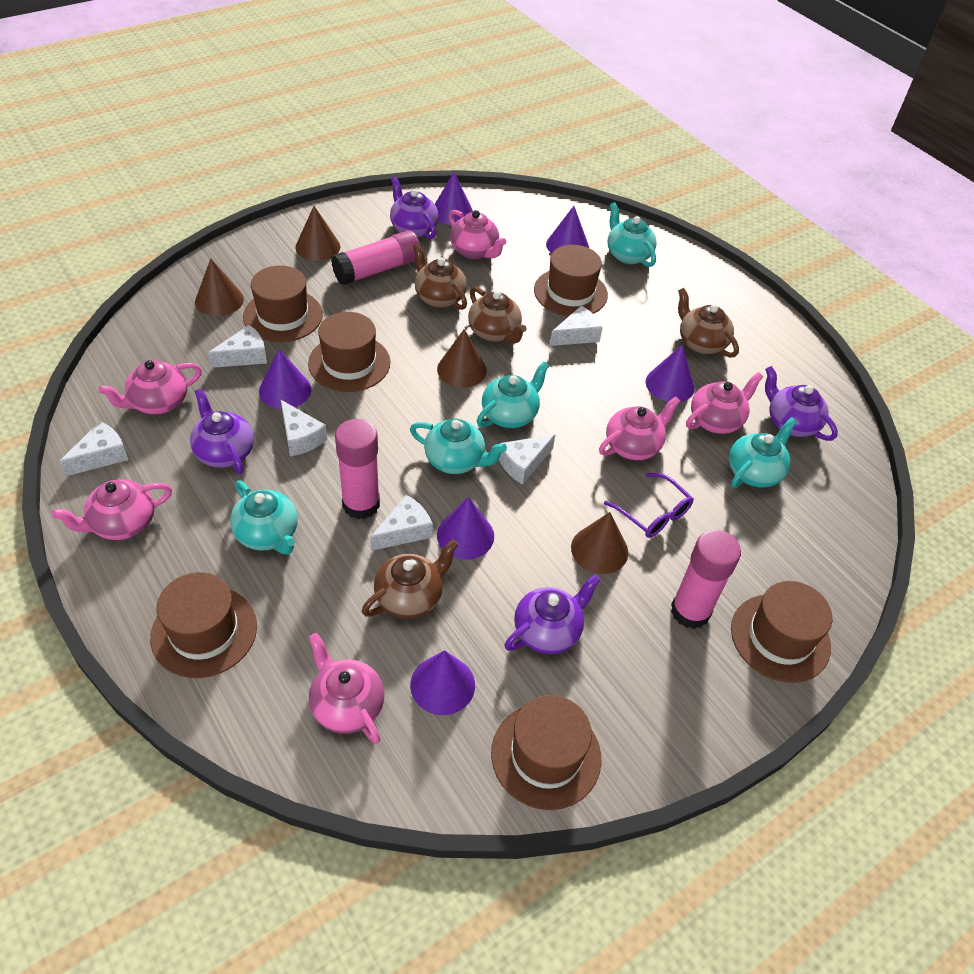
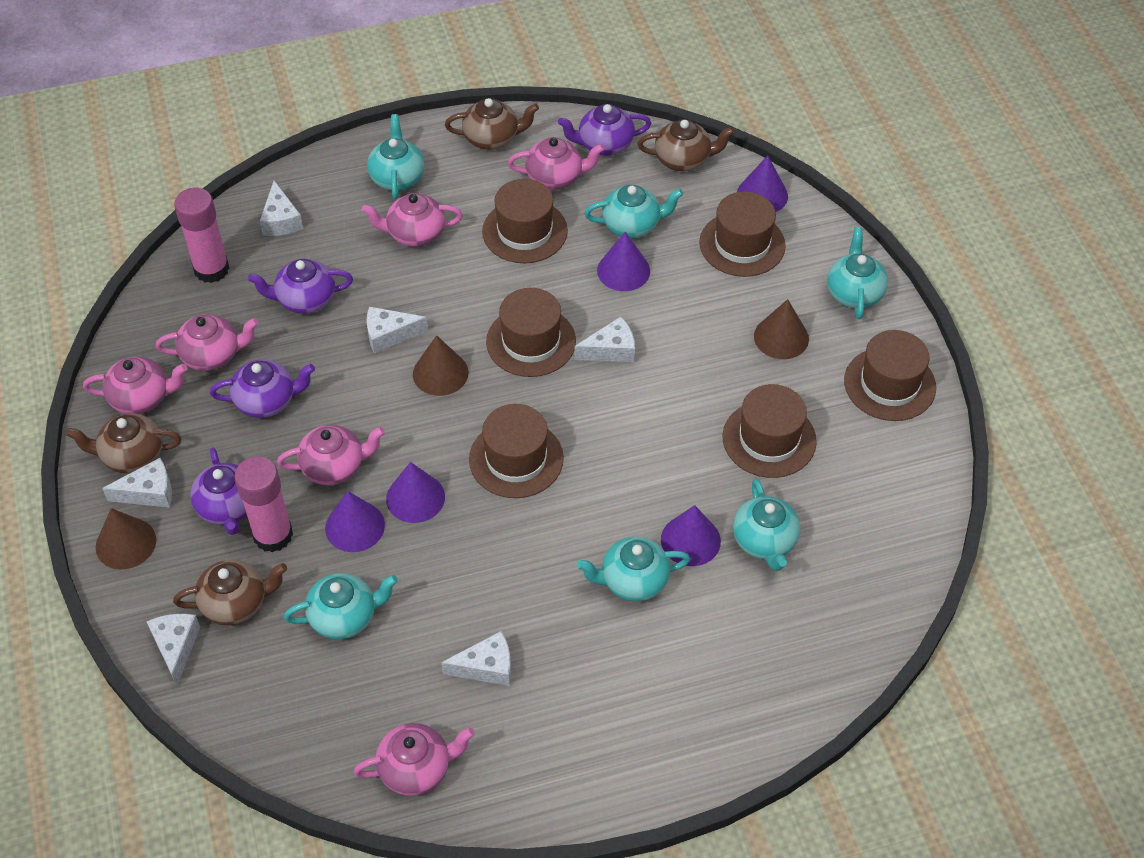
brown cone: [195,258,244,316] [295,206,340,261] [437,329,487,388] [571,512,628,574] = 4 -> [96,508,156,569] [413,335,469,396] [754,299,809,359] = 3
pink glue stick: [331,230,421,285] [335,419,380,519] [671,530,741,629] = 3 -> [174,188,229,283] [234,456,293,552] = 2
purple cone: [259,349,311,409] [410,650,475,715] [435,172,473,225] [437,497,494,559] [546,206,589,254] [646,345,695,402] = 6 -> [325,491,385,552] [386,462,445,523] [597,232,650,291] [661,505,721,566] [737,155,788,212] = 5
purple glasses: [604,473,694,538] = 1 -> none = 0
turquoise teapot: [230,480,298,555] [410,419,507,474] [477,361,549,428] [608,202,657,267] [729,417,797,488] = 5 -> [284,573,398,639] [367,114,425,199] [577,537,690,601] [584,185,683,238] [733,479,800,571] [827,227,888,319] = 6

